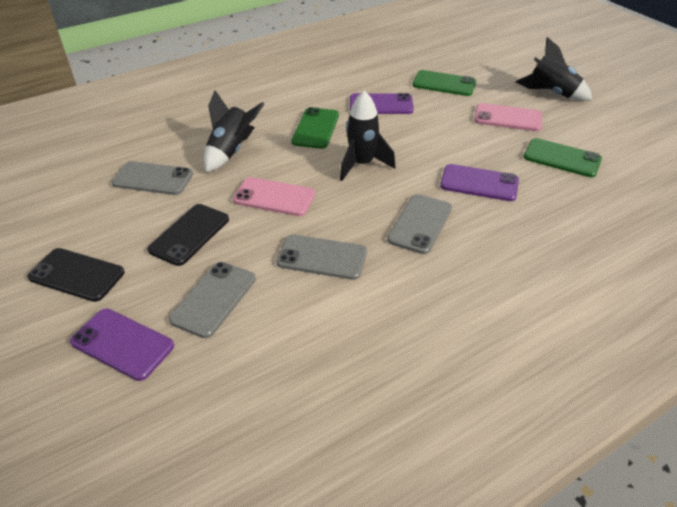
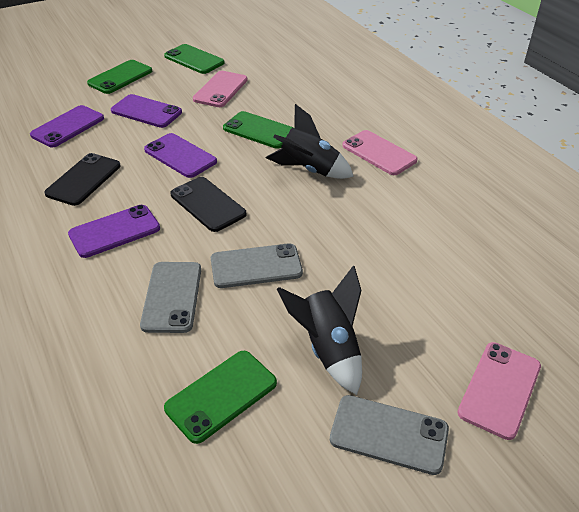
black rocket: [204,90,264,172] [340,91,396,181] [516,37,592,101] = 3 -> [266,104,354,179] [277,265,362,395] = 2
green phone: [291,107,339,149] [412,70,476,96] [524,138,602,177] = 3 -> [87,60,152,94] [164,44,225,74] [164,351,277,444] [223,111,294,149] = 4
grey phone: [112,161,193,195] [169,262,256,338] [276,234,367,280] [387,194,452,254] = 4 -> [140,262,201,333] [211,243,303,288] [330,395,449,475] = 3
pink phone: [233,177,315,216] [474,103,542,131] = 2 -> [193,71,248,107] [342,130,418,175] [457,342,541,440] = 3
purple phone: [70,308,174,381] [350,93,414,114] [440,164,519,201] = 3 -> [30,105,104,147] [68,205,160,258] [111,94,182,128] [144,133,217,178] = 4

